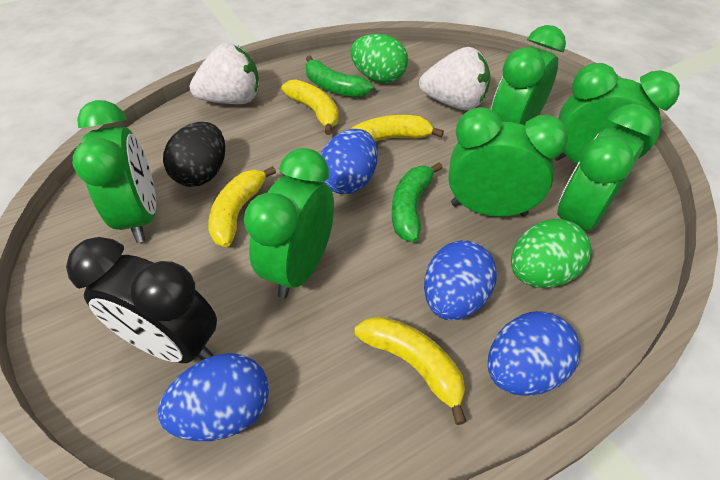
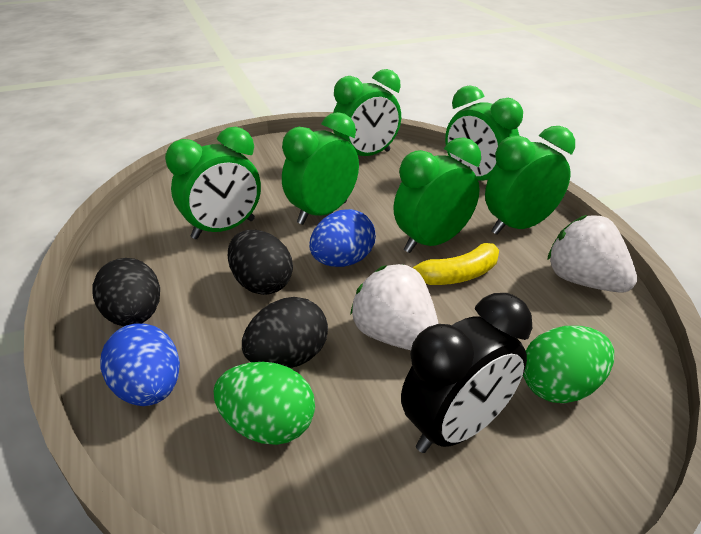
black egg: [163,122,225,187] = 1 -> [92,258,160,326] [228,230,293,295] [242,297,328,368] = 3
blue egg: [158,353,269,441] [321,129,378,194] [424,240,497,320] [488,311,581,396] = 4 -> [101,323,180,406] [309,209,376,267] = 2
green banana: [306,56,373,97] [392,162,443,242] = 2 -> none = 0
yellow banana: [208,166,276,247] [282,79,339,135] [351,115,444,142] [355,316,467,425] = 4 -> [412,243,499,285] = 1

